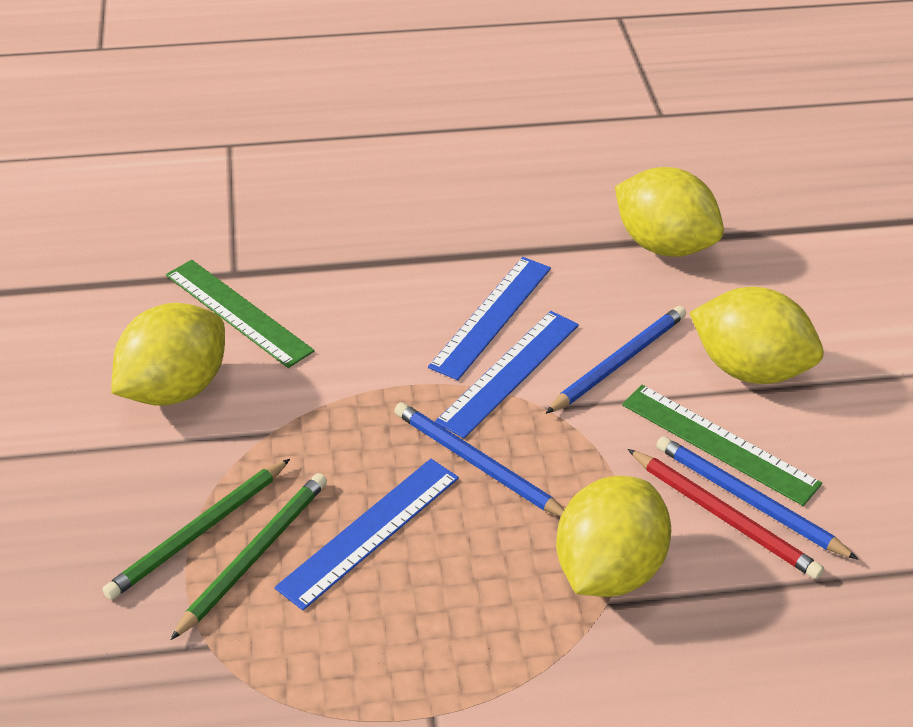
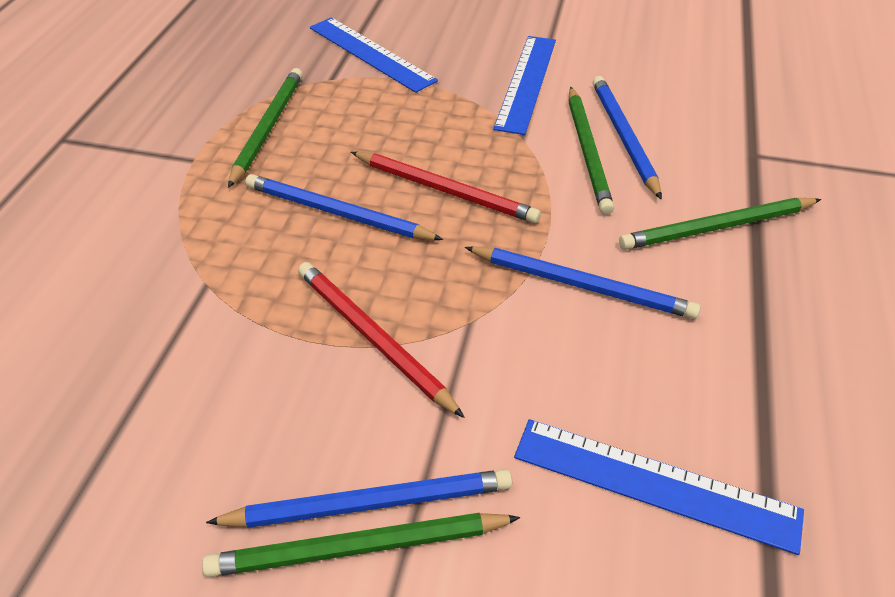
blue pencil: [394,402,565,517] [546,306,686,414] [656,436,858,560] = 3 -> [206,469,512,528] [246,174,443,240] [465,246,701,319] [592,76,662,200] = 4
green pencil: [102,459,290,600] [170,473,327,640] = 2 -> [202,513,520,577] [228,68,303,188] [569,87,614,215] [619,198,822,250] = 4
green ruler: [166,260,314,368] [622,385,822,506] = 2 -> none = 0
red pencil: [628,449,824,579] = 1 -> [298,262,465,418] [351,152,541,223] = 2
yellow lemon: [111,303,225,406] [556,476,671,597] [615,167,724,257] [690,287,823,384] = 4 -> none = 0

